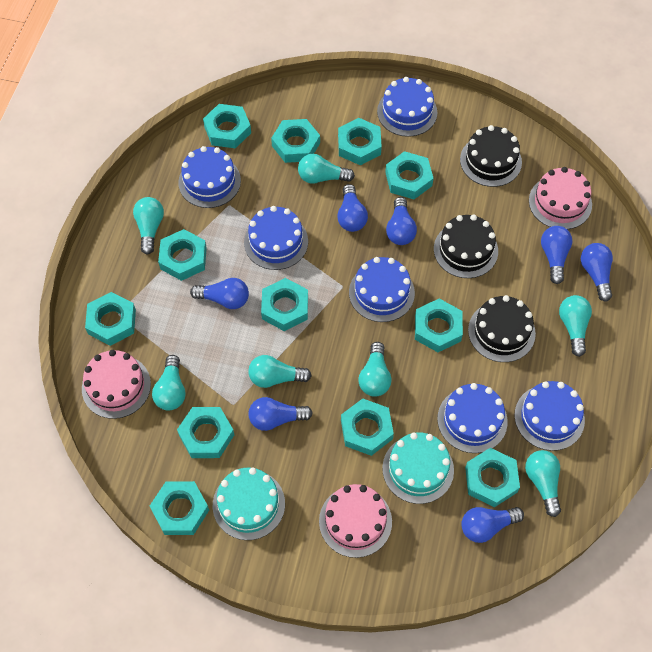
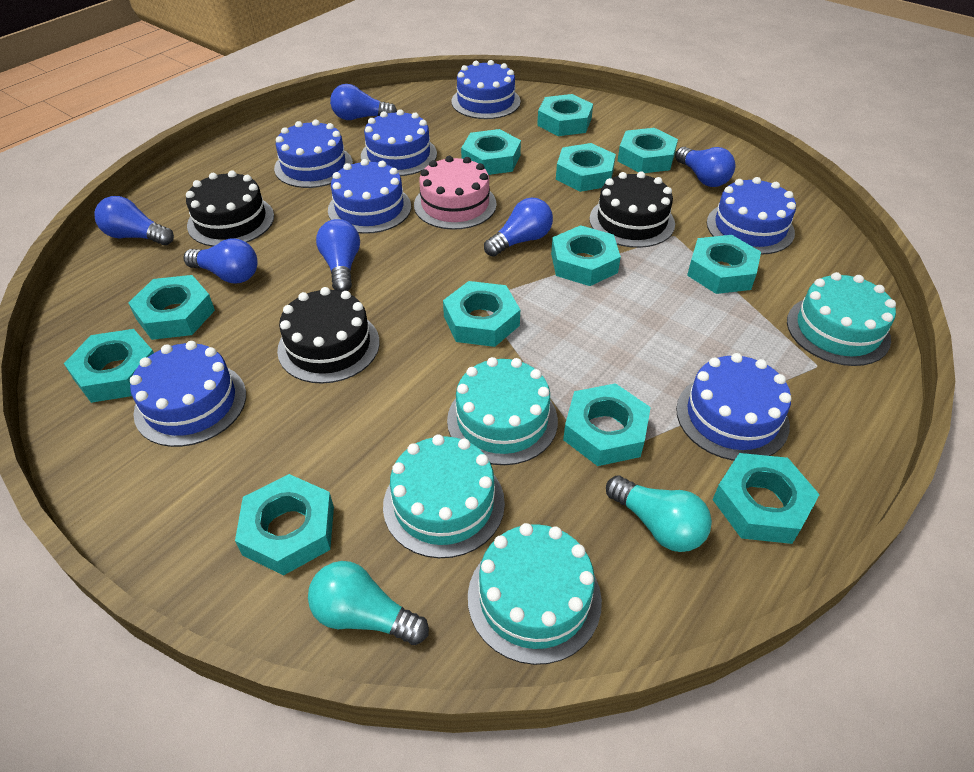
blue cake: [178,146,241,208] [244,206,308,270] [349,257,415,322] [377,77,437,137] [437,383,508,453] [514,381,585,451] = 6 -> [130,341,246,447] [274,120,353,188] [328,159,411,234] [361,109,437,176] [451,60,521,119] [676,353,791,461] [707,177,796,255] = 7
blue light bulb: [190,278,249,309] [249,397,313,431] [337,184,368,232] [386,197,417,245] [461,507,524,543] [541,226,572,284] [581,243,613,302] = 7 -> [94,196,174,245] [184,238,258,283] [316,219,360,291] [330,84,397,120] [484,198,553,257] [675,147,735,187] = 6
pink cake: [82,350,151,419] [319,484,392,558] [529,167,592,230] = 3 -> [414,156,497,230] = 1
turquoise cake: [213,468,285,540] [382,433,454,504] = 2 -> [383,434,505,558] [447,357,558,465] [468,523,602,665] [787,272,896,366] = 4
turquoise light bulb: [133,197,164,255] [152,355,186,411] [248,355,312,388] [298,154,355,184] [359,342,392,397] [525,450,561,517] [559,295,592,357] = 7 -> [308,561,429,645] [606,475,712,552] = 2

